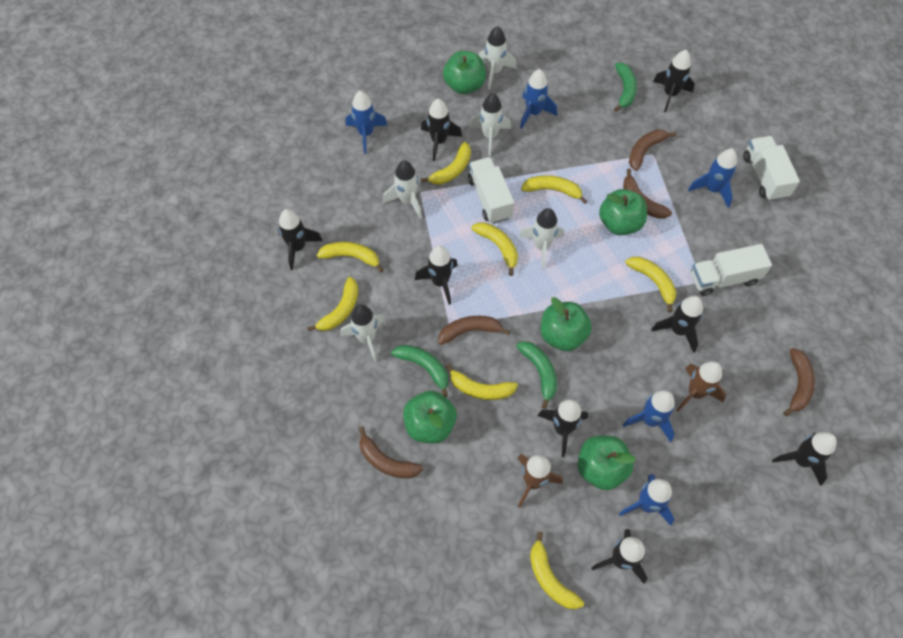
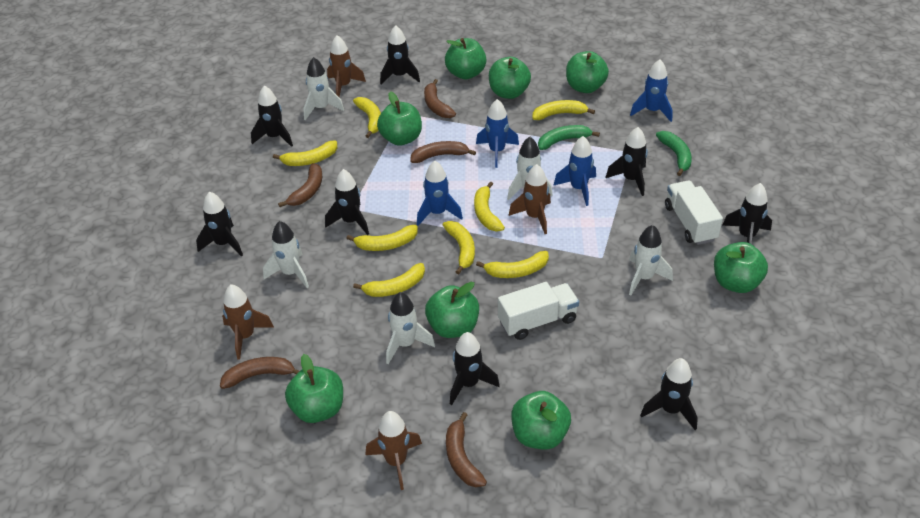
blue rocket: [346,91,387,154] [520,69,557,129] [619,474,674,526] [623,390,675,442] [688,149,737,208] = 5 -> [417,161,463,226] [476,99,519,168] [553,136,596,206] [630,59,673,122] = 4
brown rocket: [518,454,563,508] [676,361,726,412] = 2 -> [222,284,274,360] [327,35,366,97] [366,411,422,490] [509,164,551,234] = 4
green apple: [403,390,457,443] [443,51,486,94] [541,297,592,351] [578,436,636,490] [599,189,647,235] = 5 -> [285,354,343,423] [377,91,422,146] [425,282,479,338] [445,38,487,80] [489,57,531,99] [511,391,571,450] [566,51,609,93] [714,242,768,293] = 8
green banana: [391,345,448,397] [516,341,557,409] [614,63,637,112] = 3 -> [538,125,600,150] [656,131,692,176] = 2
white truck: [468,157,515,224] [691,244,772,296] [743,136,800,201] = 3 -> [498,282,579,340] [665,180,723,245] = 2

